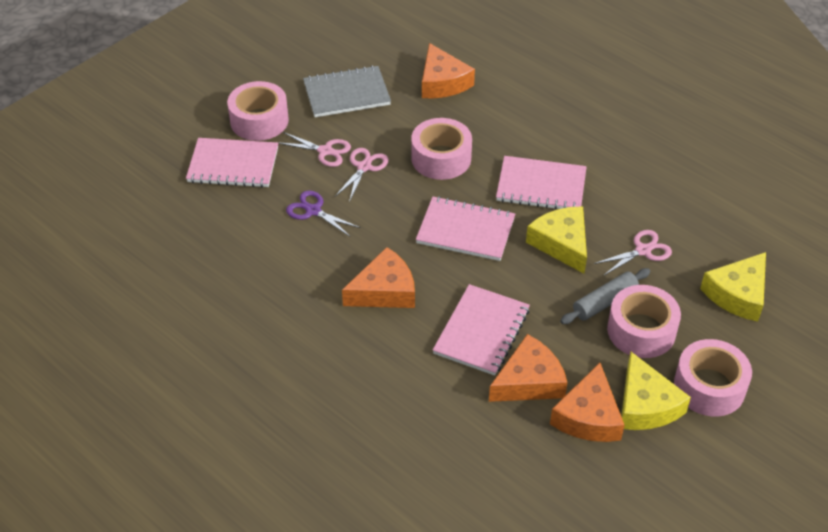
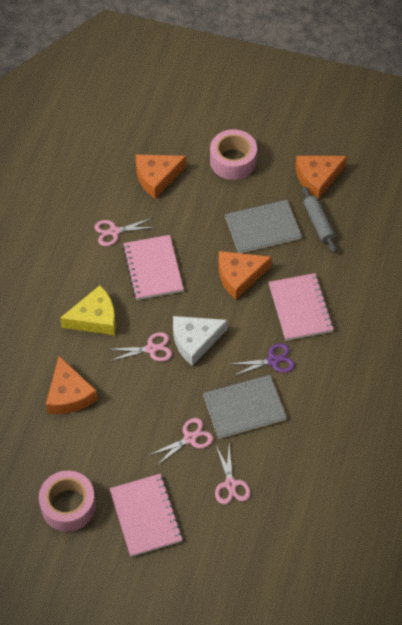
grey notebook: [303,66,391,117] = 1 -> [203,375,287,439] [225,200,302,253] = 2
pink notebook: [186,138,278,188] [416,196,515,261] [433,284,530,376] [496,156,587,210] = 4 -> [110,474,183,557] [123,235,184,300] [269,273,334,341] = 3
pink scissors: [278,132,351,167] [335,148,389,202] [594,230,672,276] = 3 -> [94,218,156,246] [109,332,172,362] [149,418,213,466] [215,444,251,504] = 4
pink tape: [227,81,289,141] [411,118,472,180] [607,285,681,358] [674,339,752,417] = 4 -> [39,470,96,532] [210,129,257,180] = 2
white cheese: none = 0 -> [173,316,228,366] = 1
yellow cheese: [526,206,587,274] [621,352,691,430] [700,252,766,322] = 3 -> [60,285,116,335] = 1

